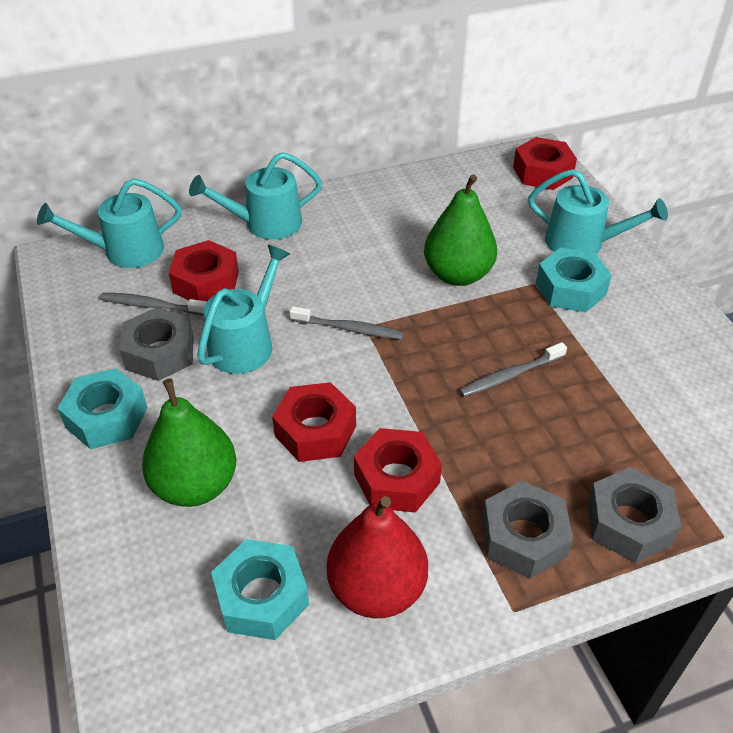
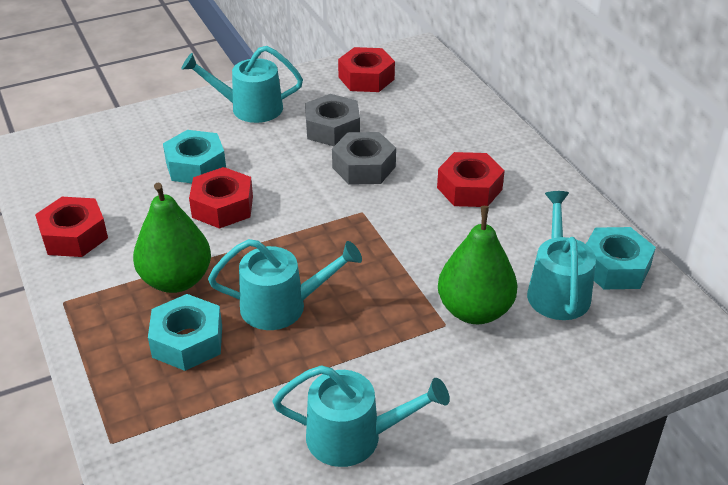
grey nut: [119,307,194,381] [482,481,573,579] [587,467,681,563] = 3 -> [305,94,360,146] [332,132,396,185] = 2
grey toothbrush: [100,293,207,316] [289,306,404,340] [459,342,567,397] = 3 -> none = 0
red pear: [327,496,428,618] = 1 -> none = 0

